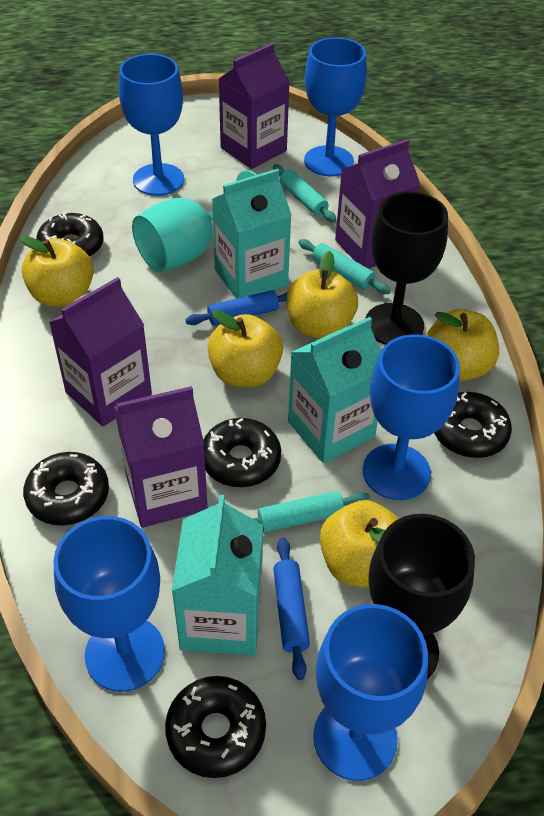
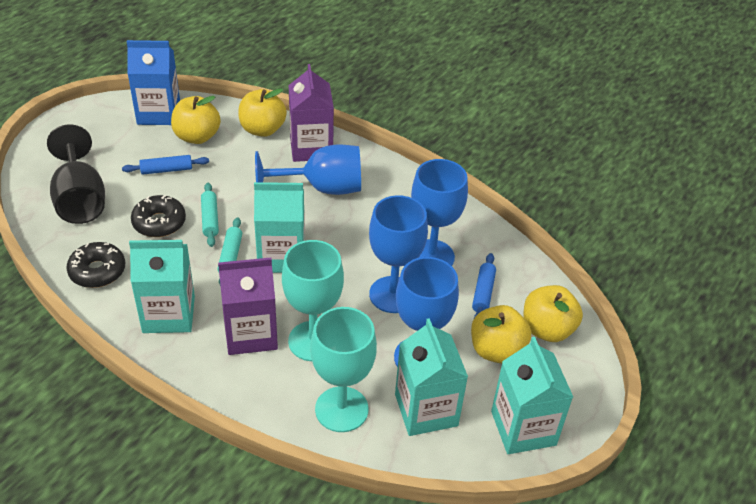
black donut: [23,452,109,526] [36,212,103,257] [165,676,266,778] [203,418,281,487] [434,392,512,458] = 5 -> [66,242,125,288] [131,195,186,237] = 2
black goblet: [365,191,448,345] [368,514,475,680] = 2 -> [47,124,105,224] = 1
blue carton: none = 0 -> [127,40,180,125] = 1
blue goblet: [53,516,165,692] [119,54,184,196] [304,37,367,176] [313,604,428,781] [363,334,460,500] = 5 -> [255,144,361,195] [369,195,428,313] [394,257,459,367] [411,159,468,266] = 4
purple carton: [49,277,152,426] [114,386,208,528] [219,43,290,169] [335,139,420,269] = 4 -> [218,257,278,355] [288,64,334,162] = 2
turquoise carton: [172,495,263,656] [212,169,291,299] [288,317,381,464] = 3 -> [129,240,195,333] [254,182,305,273] [395,318,468,436] [491,337,573,454] = 4
turquoise goblet: [132,170,257,272] = 1 -> [282,240,344,361] [310,307,377,432] = 2
turquoise rolling pin: [252,491,370,533] [273,164,337,222] [298,239,391,294] = 3 -> [201,183,219,247] [218,217,242,284] = 2
yellow apple: [19,236,94,307] [207,310,283,387] [287,251,358,338] [320,500,400,587] [426,309,499,382] = 5 -> [171,96,221,144] [239,88,287,137] [471,305,531,364] [523,285,583,342] = 4

